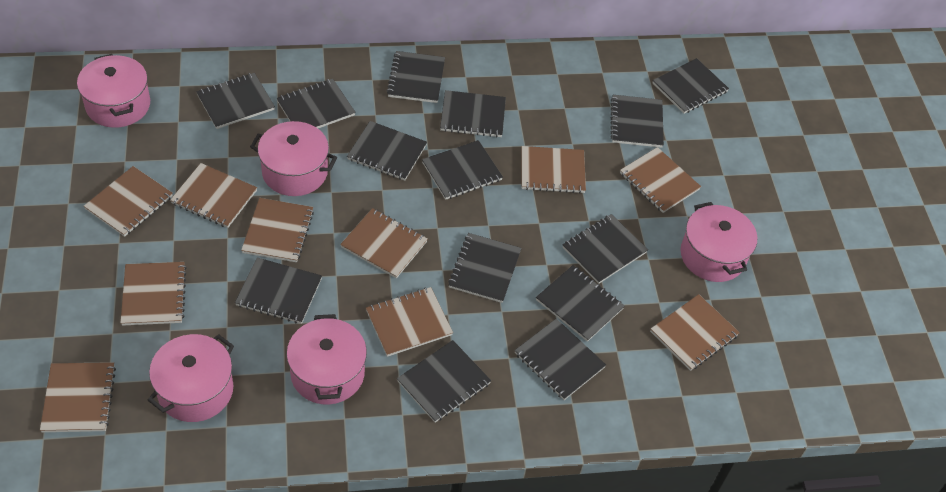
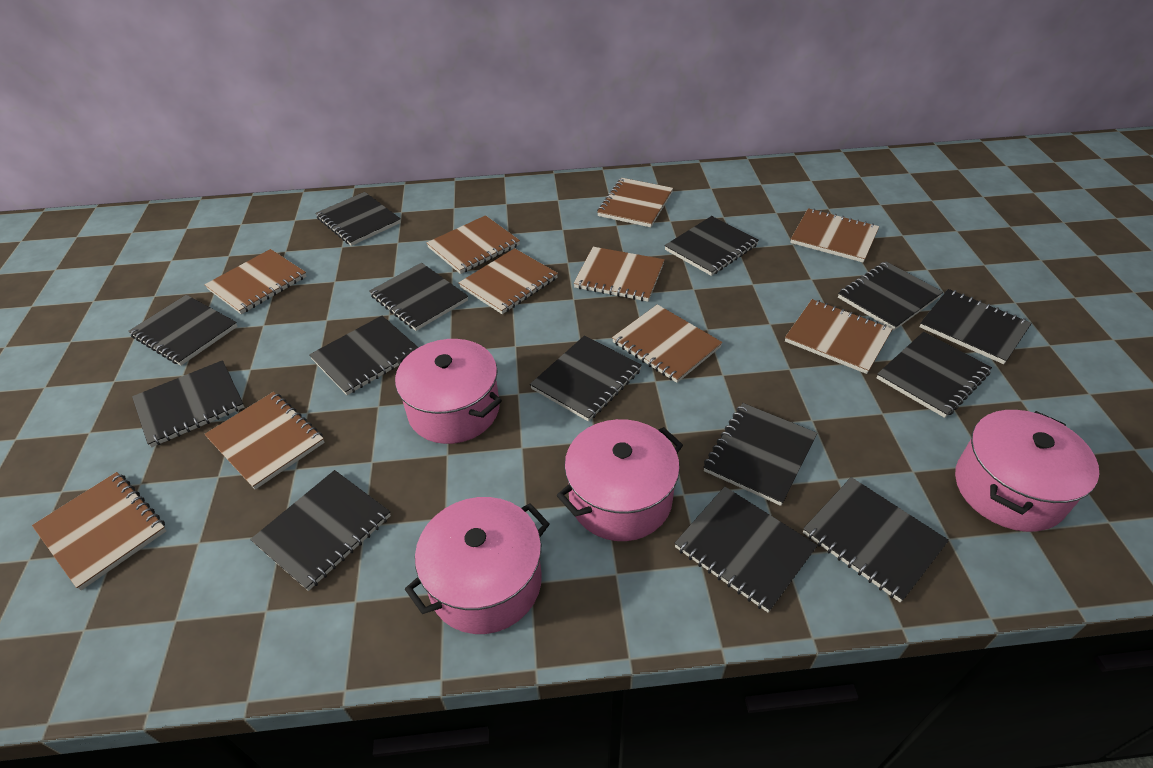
pink pot: [77,54,150,128] [148,334,234,422] [250,121,337,196] [287,314,367,404] [681,202,757,282] = 5 -> [395,339,502,444] [405,497,550,634] [557,419,683,541] [955,410,1099,532] = 4

